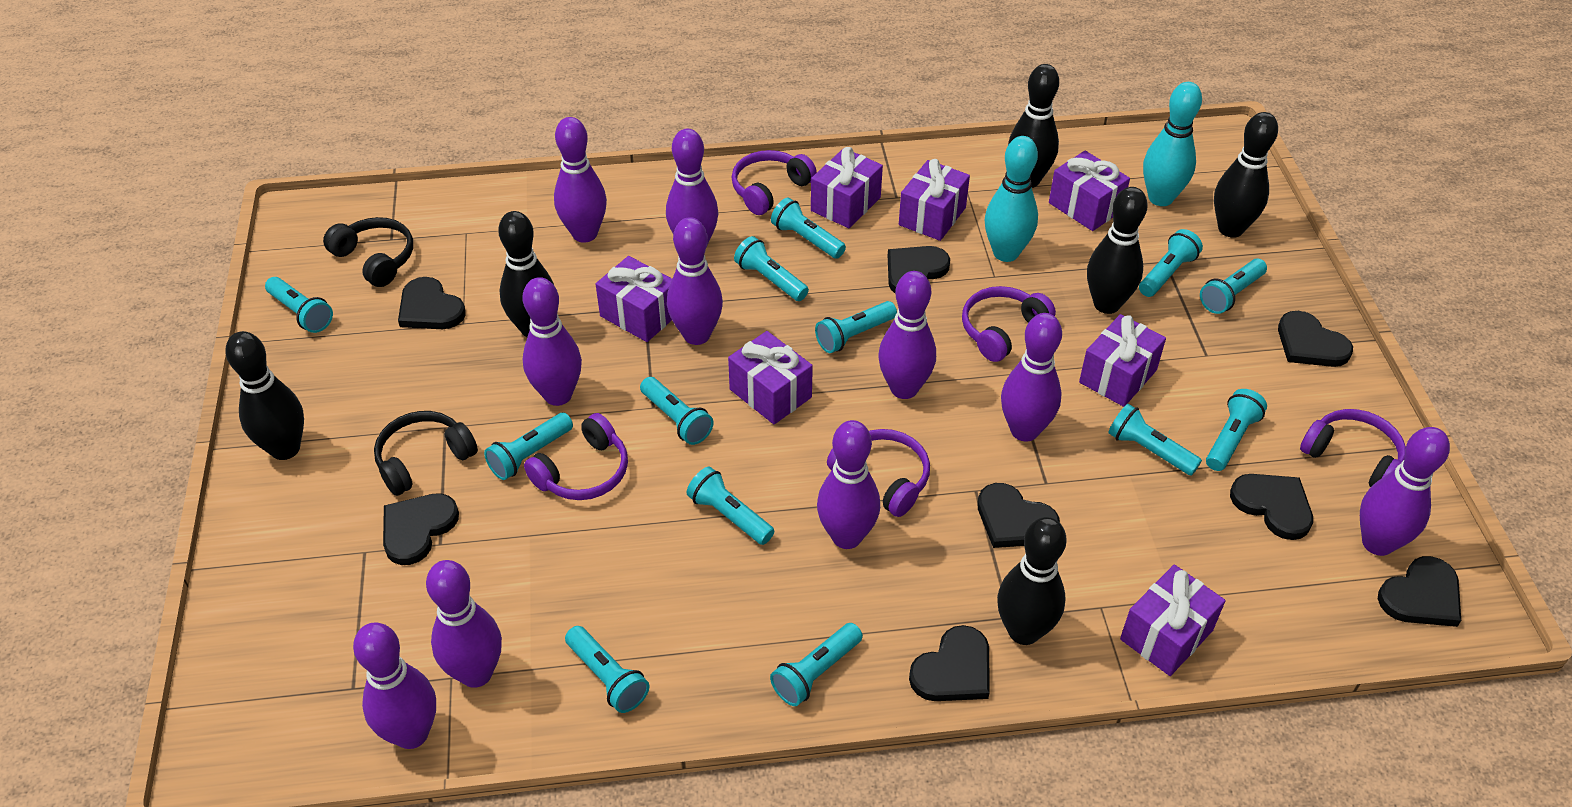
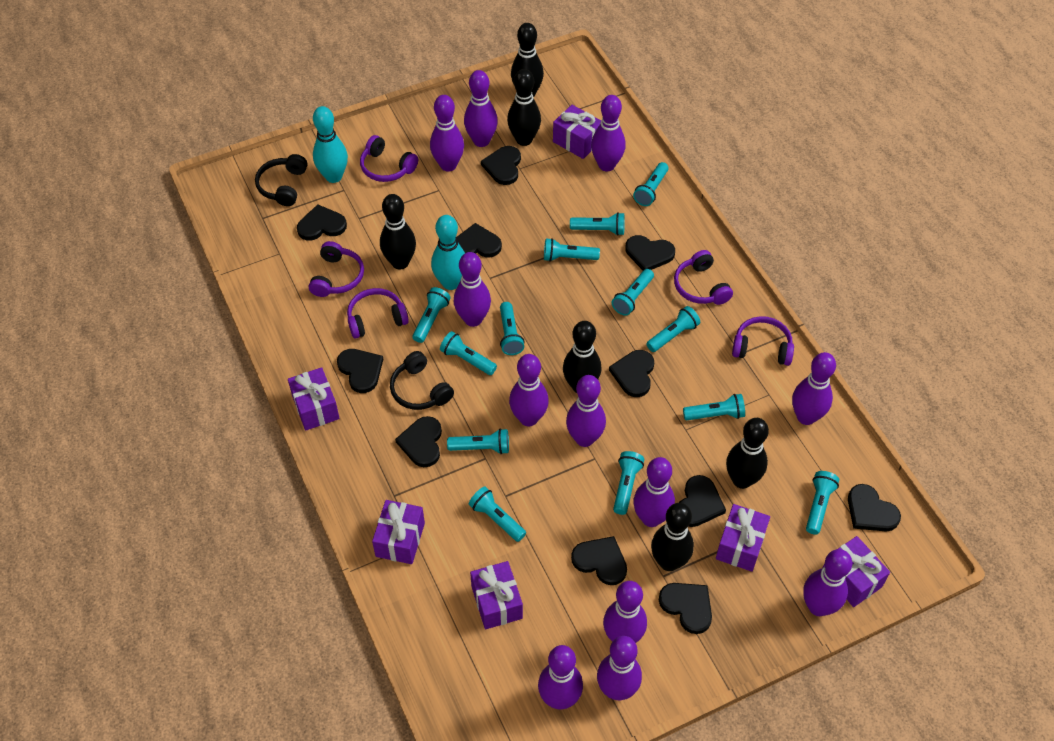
black heart: [383,493,459,565] [398,277,466,329] [888,246,950,293] [909,625,990,701] [977,483,1060,548] [1230,474,1313,540] [1278,311,1353,367] [1378,556,1461,627] = 8 -> [297,204,347,240] [337,349,383,393] [395,416,442,467] [456,223,502,258] [481,146,521,185] [571,536,627,585] [609,350,654,397] [625,235,675,270] [659,583,712,634] [679,475,726,527] [848,484,901,531] = 11
purple bowling pin: [353,622,436,749] [426,560,502,688] [522,277,582,406] [554,117,607,243] [666,129,718,245] [667,217,723,345] [817,420,880,549] [878,271,936,399] [1001,313,1062,441] [1360,427,1450,556] = 10 -> [430,95,464,171] [454,252,491,327] [464,70,498,147] [509,354,549,426] [538,645,583,710] [566,375,606,447] [591,95,626,172] [597,636,642,700] [603,581,647,643] [633,457,675,527] [792,352,836,425] [803,549,852,616] = 12
purple gift: [596,256,672,342] [728,331,813,424] [811,147,883,228] [899,159,970,241] [1049,151,1130,231] [1079,314,1166,407] [1120,565,1226,676] = 7 -> [288,367,340,431] [372,500,425,564] [470,561,523,630] [553,105,601,159] [716,504,770,572] [823,536,890,607] = 6

